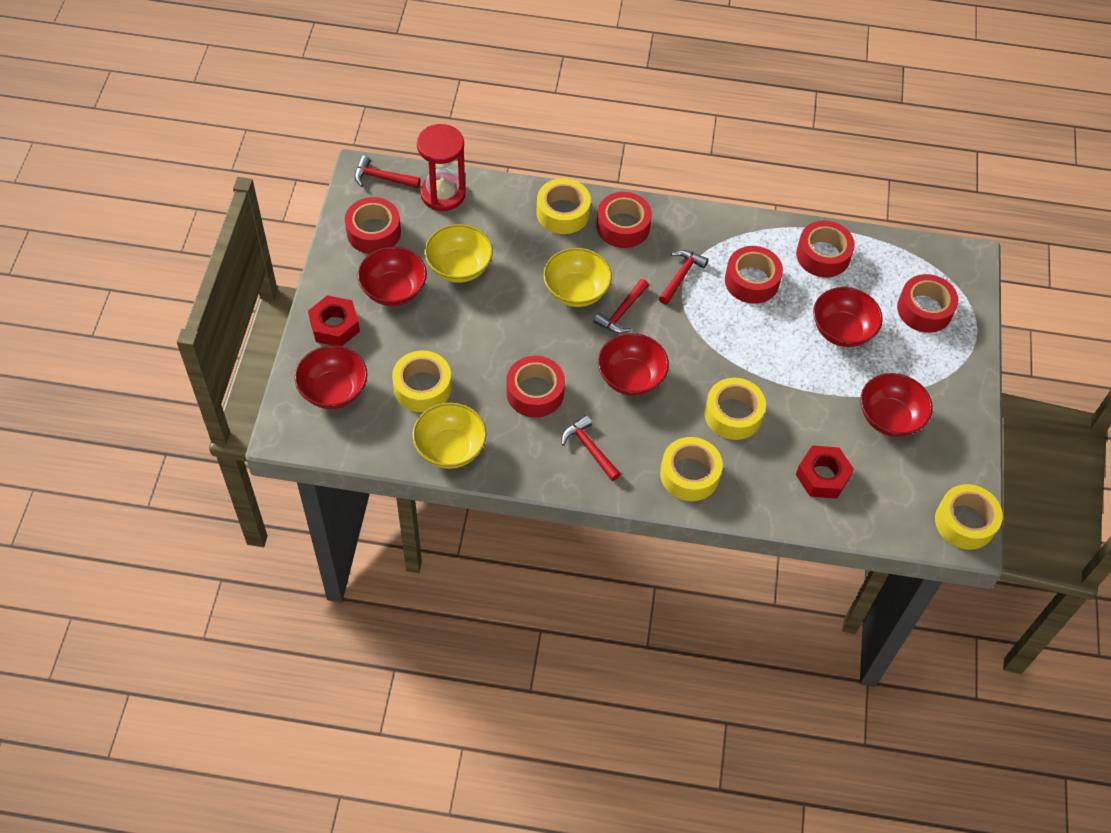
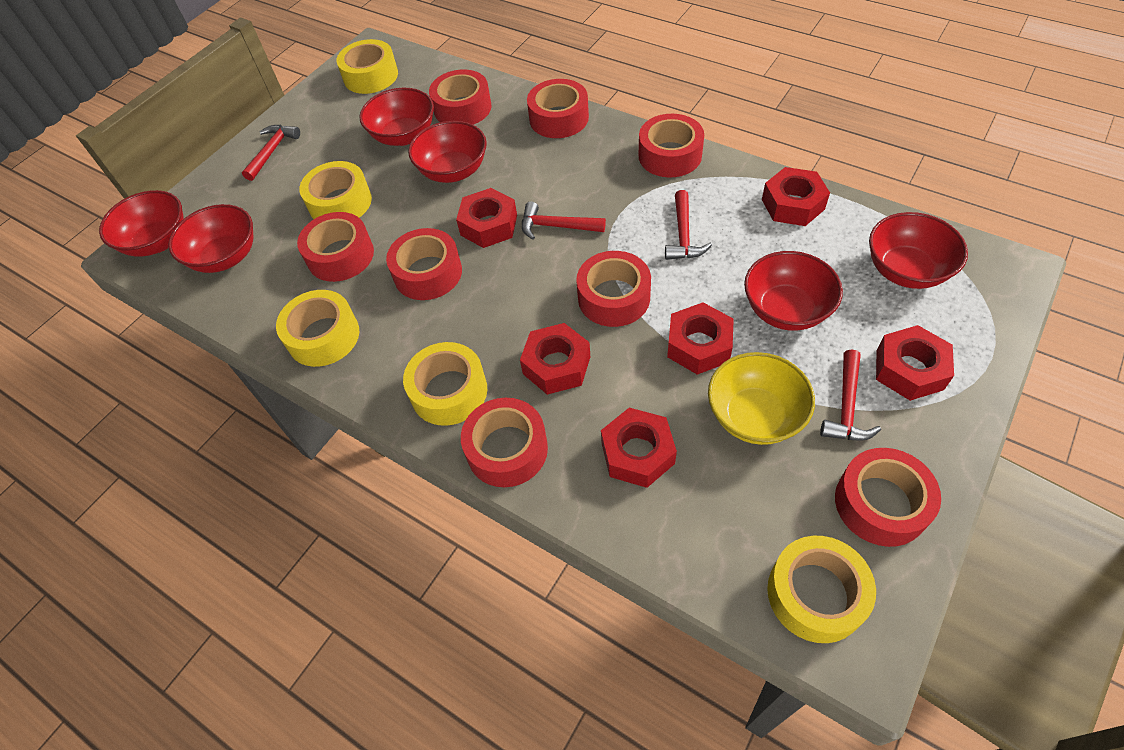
red bowl: [295,345,367,409] [357,247,427,306] [598,333,669,396] [813,287,883,347] [861,373,933,437] = 5 -> [99,190,184,257] [169,204,254,273] [359,88,434,146] [408,121,487,183] [744,251,843,331] [869,212,968,289] = 6
red hourglass: [417,124,466,211] = 1 -> none = 0
red nut: [308,295,360,346] [796,446,854,498] = 2 -> [456,188,517,248] [520,323,590,395] [601,408,677,488] [667,302,734,375] [762,167,830,226] [876,325,954,401] = 6
red tape: [345,197,401,254] [506,356,565,417] [597,192,652,248] [725,246,783,304] [796,221,855,277] [897,274,958,333] = 6 -> [297,212,374,282] [386,228,462,300] [429,70,492,125] [461,398,548,487] [527,79,589,138] [576,251,651,327] [639,114,704,177] [835,448,941,547] = 8
yellow bowl: [412,403,486,469] [424,224,493,283] [543,248,612,307] = 3 -> [708,352,815,445] = 1

